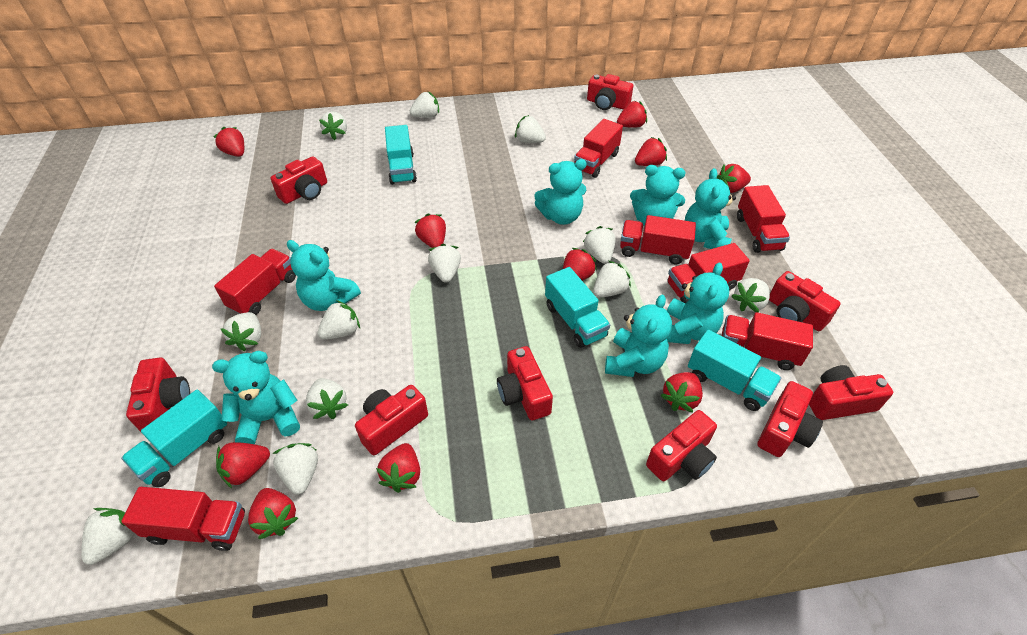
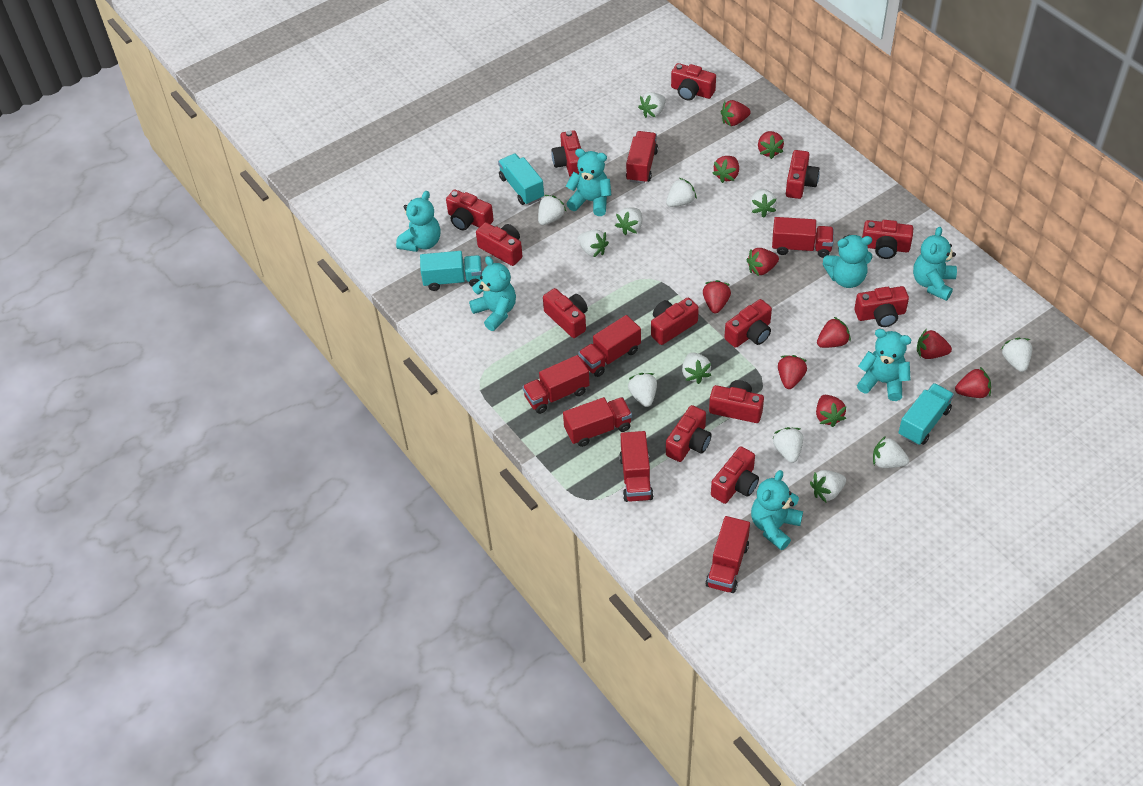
red camera: [126,357,190,432] [271,156,327,204] [355,385,428,455] [497,346,553,420] [587,74,633,110] [646,410,717,481] [757,381,823,457] [769,271,841,331] [809,365,893,420] = 9 -> [446,189,494,231] [476,222,522,266] [543,288,588,338] [551,130,581,177] [651,298,699,345] [666,405,712,462] [671,63,716,100] [709,380,764,423] [711,446,759,504] [724,299,772,348] [786,150,820,199] [854,286,909,327] [862,220,913,259] = 13
turquoise truck: [121,390,227,488] [385,125,417,185] [545,267,610,348] [688,329,781,411] = 4 -> [420,251,482,291] [498,154,544,205] [898,383,954,445] = 3

